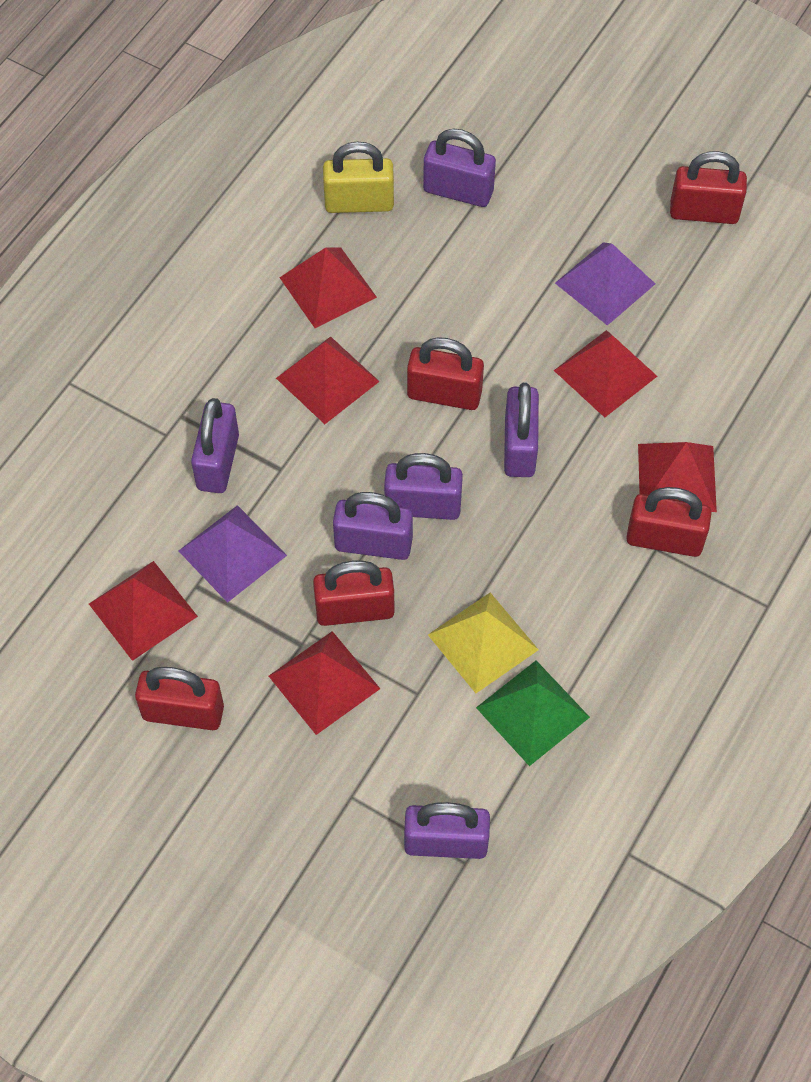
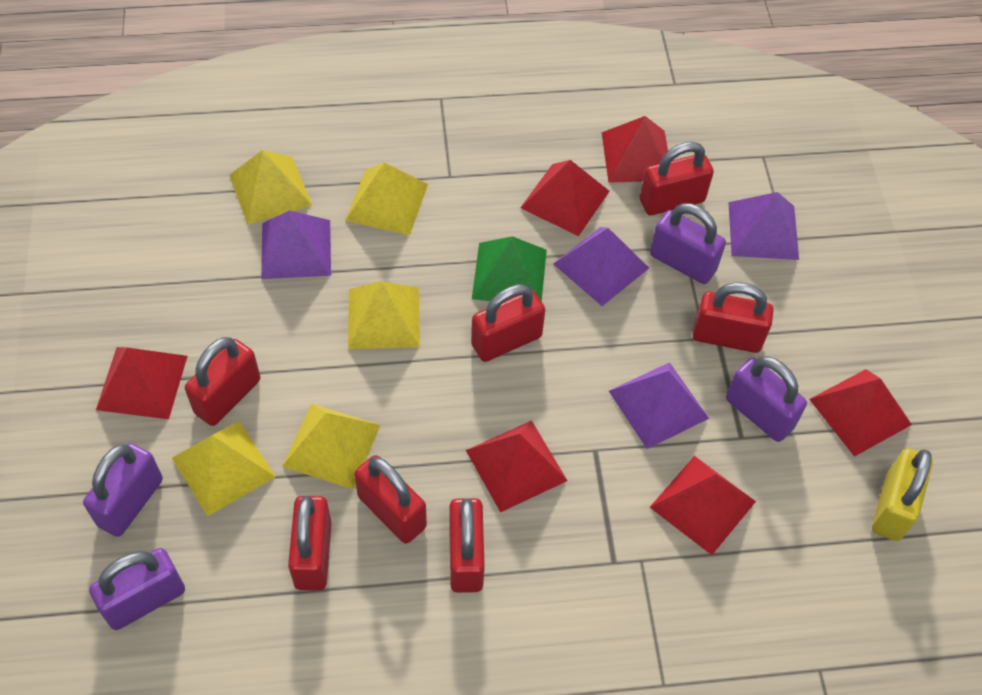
purple padlock: [191,398,239,493] [333,492,413,560] [384,453,463,520] [404,802,490,859] [423,129,496,207] [504,383,539,477] = 6 -> [83,443,163,537] [89,548,185,630] [650,203,726,284] [726,356,807,442] = 4
purple pyramid: [179,505,287,603] [555,242,655,326] = 2 -> [261,210,331,279] [553,227,649,306] [609,362,709,449] [728,192,799,260] = 4
red padlock: [135,667,224,730] [313,560,395,626] [407,337,484,410] [626,487,712,557] [670,151,747,224] = 5 -> [185,337,260,426] [288,496,332,591] [354,455,427,544] [449,498,485,593] [471,284,545,362] [639,142,714,215] [693,282,774,353] = 7
yellow pyramid: [428,593,539,693] = 1 -> [172,421,276,516] [229,150,312,224] [282,403,380,489] [345,162,428,235] [348,281,420,349] = 5

